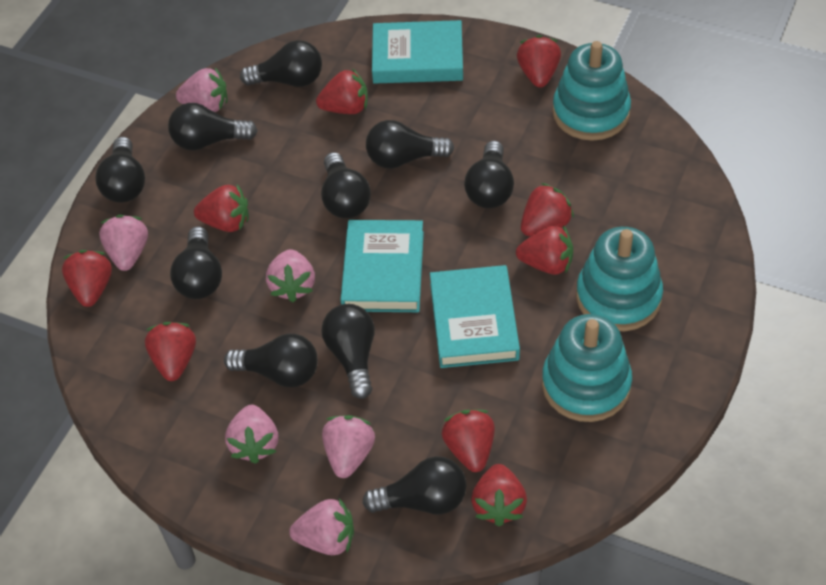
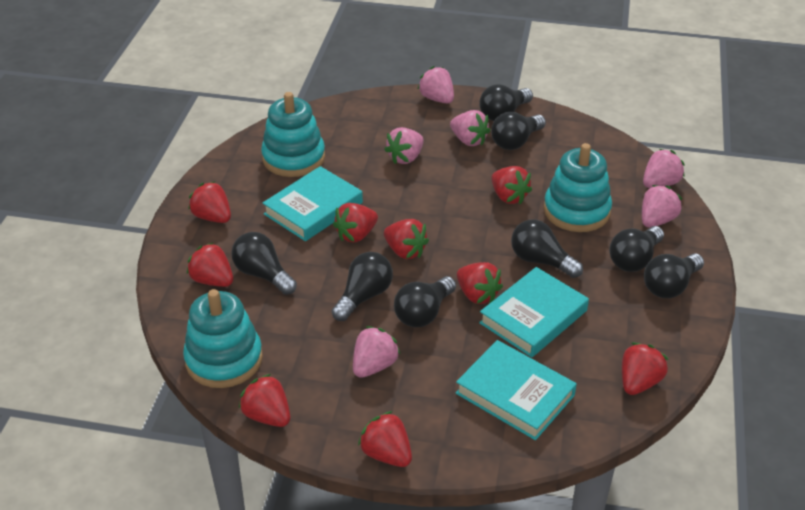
black light bulb: [96,137,145,203] [168,103,258,150] [170,227,222,299] [224,334,318,387] [240,40,322,87] [321,152,371,218] [321,304,375,399] [362,456,467,514] [366,120,454,169] [464,141,514,208] = 10 -> [231,232,297,295] [332,252,393,321] [394,276,456,327] [479,84,533,121] [491,112,546,150] [511,219,583,278] [609,226,664,272] [644,253,704,298] = 8

